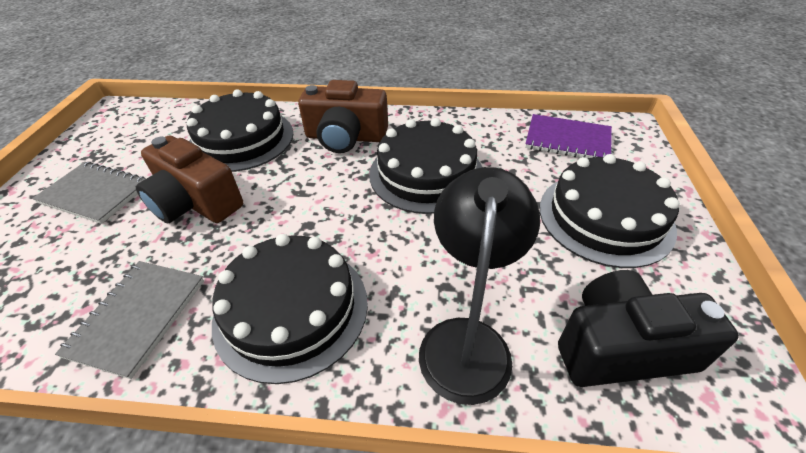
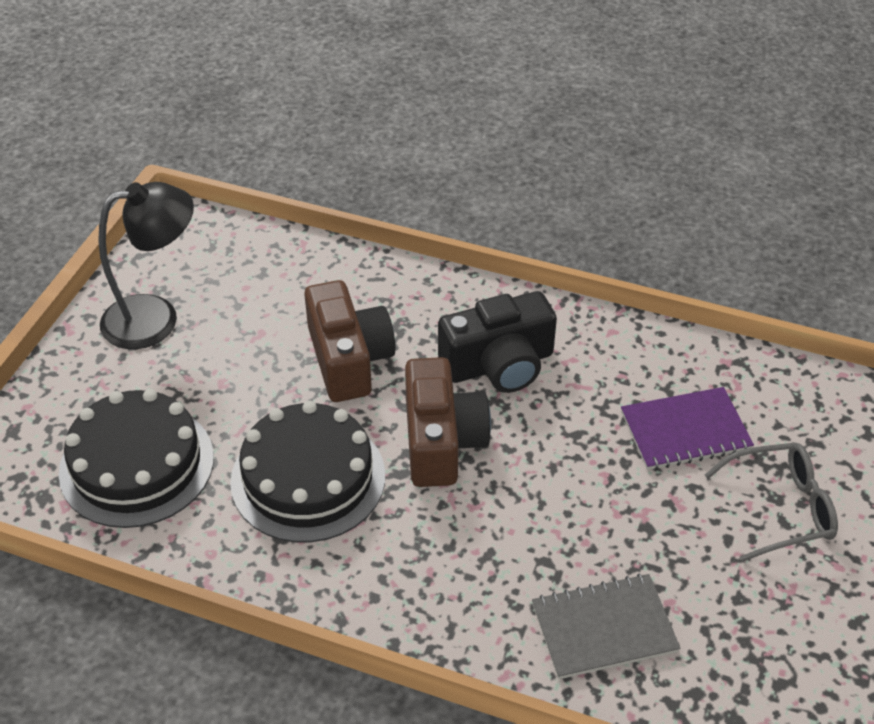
black cake: [187,89,293,172] [212,234,368,384] [369,118,482,214] [540,154,680,268] = 4 -> [58,389,214,528] [230,401,385,542] = 2
grey glasses: none = 0 -> [705,443,838,562] = 1
grey notebook: [32,162,146,224] [55,261,204,379] = 2 -> [532,573,680,679] = 1

